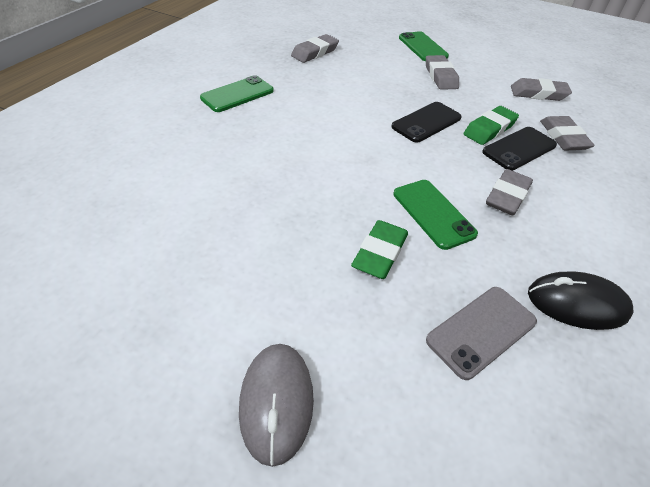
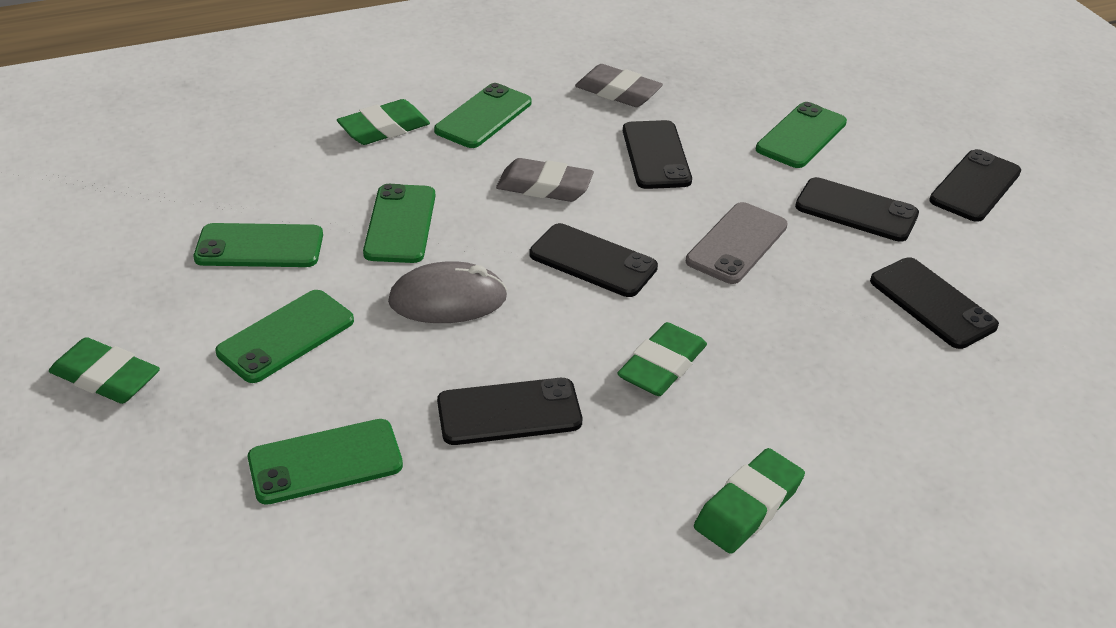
black mouse: [528,272,634,330] = 1 -> none = 0
black phone: [391,102,462,143] [482,127,557,171] = 2 -> [437,378,582,445] [529,223,658,297] [623,120,692,189] [795,177,919,242] [870,257,999,349] [929,149,1021,222] = 6
green eraser: [351,220,408,279] [463,106,519,145] = 2 -> [49,337,160,404] [337,99,430,145] [617,322,707,396] [694,448,805,554] = 4
green phone: [200,75,274,112] [393,180,478,250] [399,31,449,61] = 3 -> [194,223,323,267] [216,290,354,383] [248,419,403,505] [363,184,435,263] [434,83,532,148] [756,102,847,168] = 6
grey eraser: [291,34,339,63] [426,55,459,90] [486,169,533,215] [511,78,572,101] [540,116,595,151] = 5 -> [496,158,594,202] [575,64,663,107] = 2

